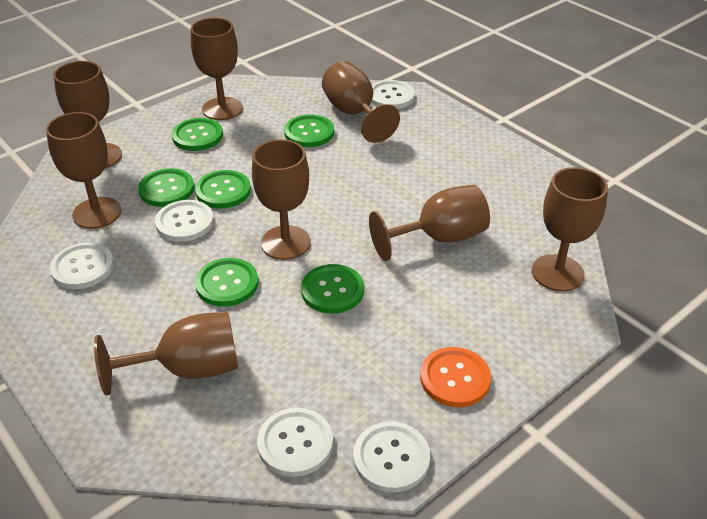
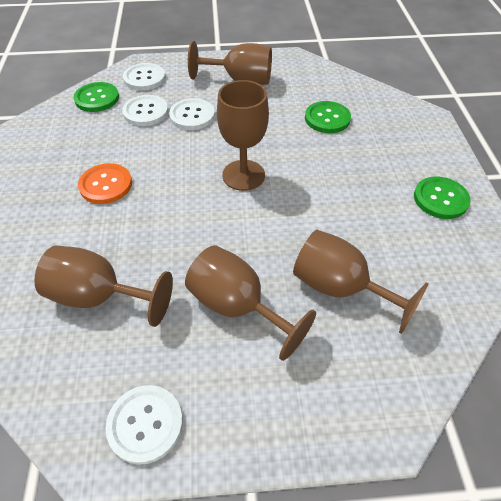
brown goblet: [46,112,122,229] [53,61,122,168] [94,312,238,395] [191,18,243,120] [252,139,311,260] [322,61,400,143] [369,185,490,261] [532,167,608,292] = 8 -> [34,246,173,327] [185,245,316,361] [188,41,272,85] [217,80,269,191] [293,230,428,334] = 5
green button: [138,168,194,207] [172,118,223,151] [195,170,251,209] [195,258,258,307] [284,115,334,147] [301,264,364,314] = 6 -> [74,82,119,112] [305,101,351,133] [414,176,471,219] = 3
white button: [50,242,114,289] [155,200,214,242] [257,408,333,477] [353,421,430,493] [371,80,415,109] = 5 -> [105,385,183,465] [122,95,168,126] [123,63,166,91] [169,98,215,130] = 4

